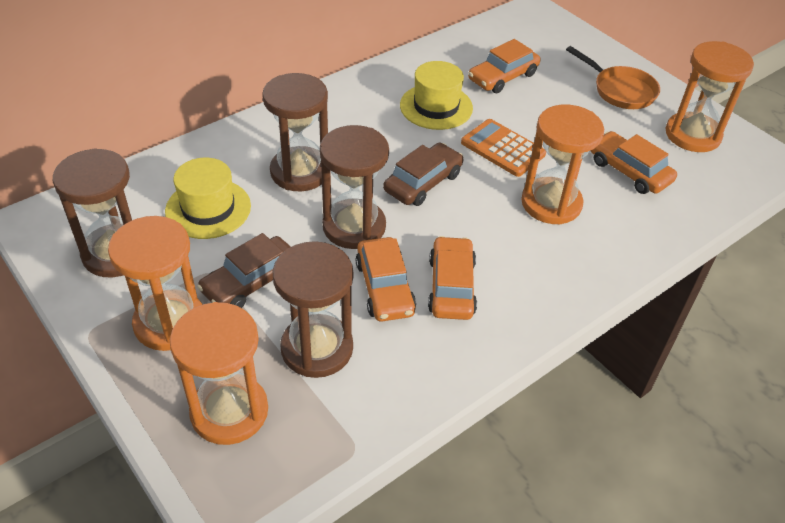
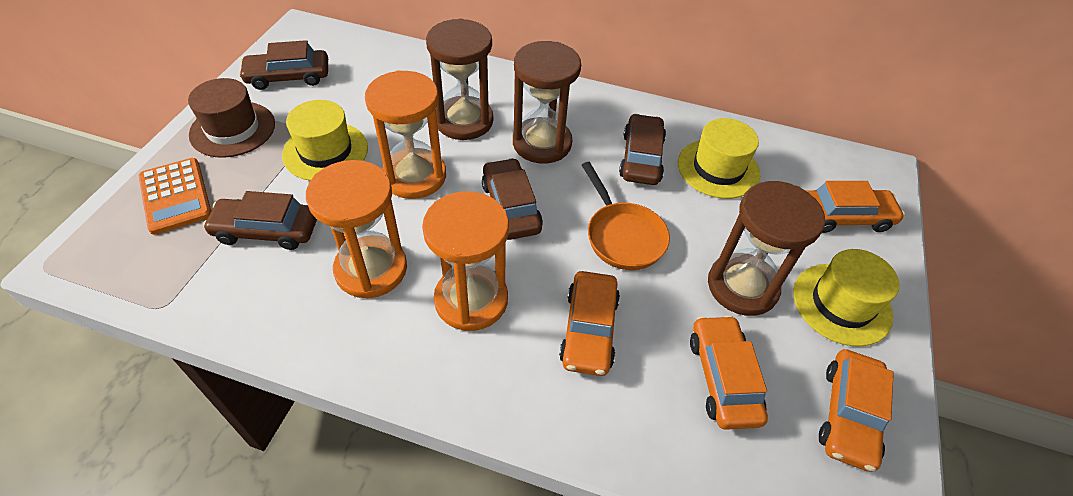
brown car: [197,233,291,308] [383,142,463,206] = 2 -> [203,191,317,250] [239,40,328,90] [482,158,543,240] [619,114,666,185] = 4
brown hat: none = 0 -> [188,78,275,158] = 1
brown hourglass: [53,148,132,277] [262,73,328,191] [273,241,353,378] [320,125,389,249] = 4 -> [426,19,493,140] [513,41,581,164] [708,181,825,316] = 3
orange hourglass: [108,216,203,351] [170,302,268,445] [521,105,604,225] [666,41,754,152] = 4 -> [306,160,407,298] [365,70,446,199] [422,191,509,331] = 3
yellow hat: [165,158,251,239] [400,61,473,130] = 2 -> [282,100,368,181] [678,118,760,199] [793,249,900,347] = 3

